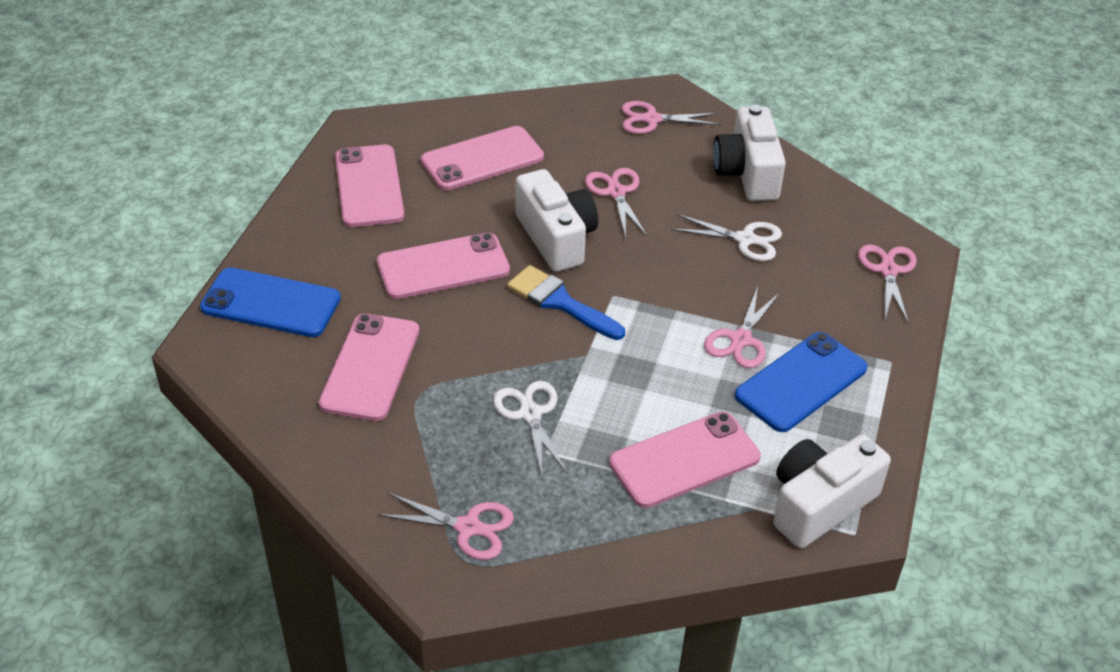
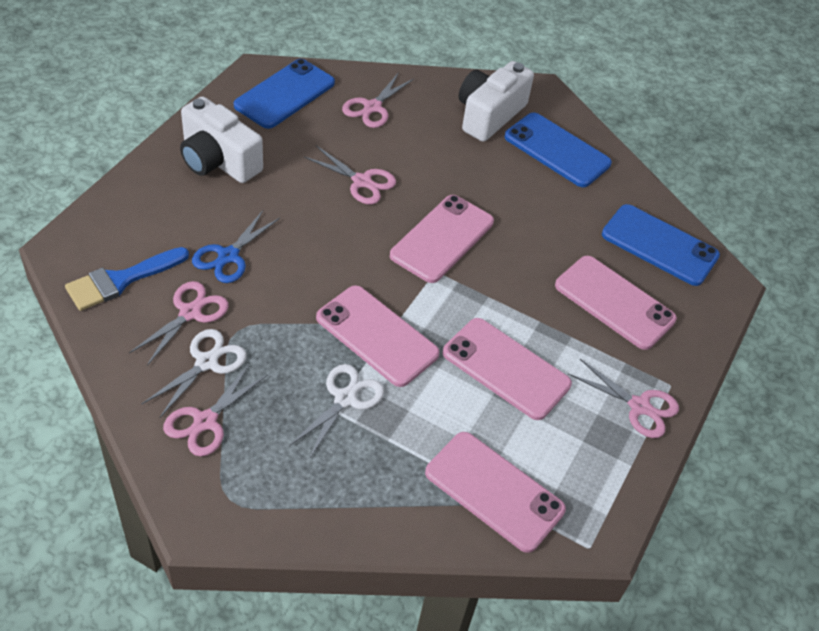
blue phone: [200,267,341,337] [735,332,867,432] = 2 -> [234,59,335,129] [505,113,612,187] [602,204,720,286] = 3
blue scissors: none = 0 -> [192,209,280,283] = 1
white camera: [516,169,598,272] [713,105,786,201] [773,434,891,548] = 3 -> [180,96,263,183] [459,61,534,142] = 2

